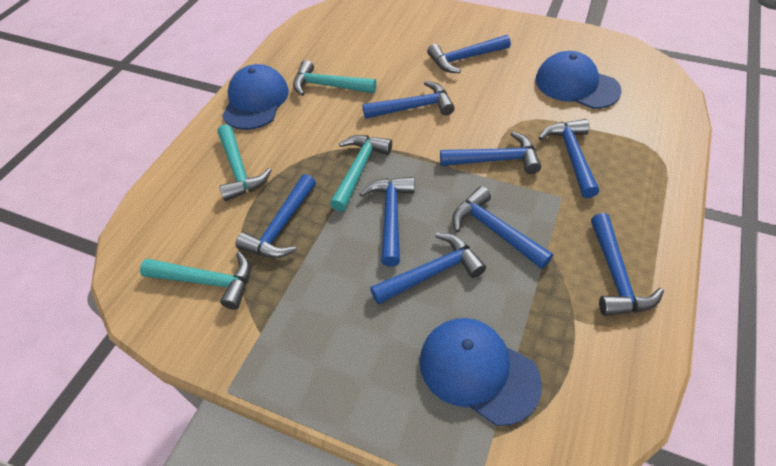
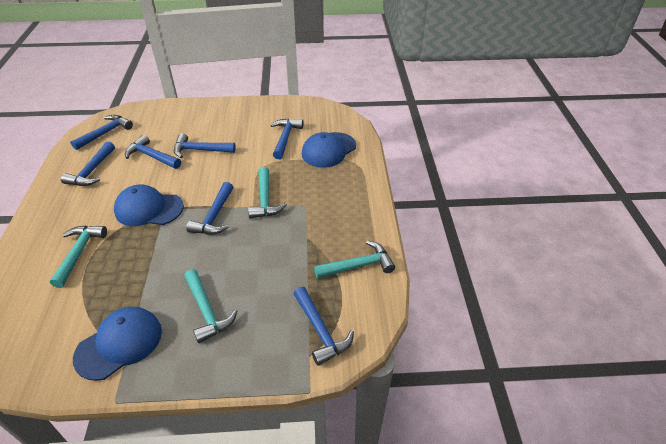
blue hammer: [236,174,316,258] [360,177,415,266] [362,81,455,119] [370,233,486,305] [427,35,511,73] [440,132,541,174] [452,186,553,269] [538,119,599,198] [591,213,664,316] = 9 -> [61,141,115,186] [70,115,133,150] [125,135,181,169] [174,133,236,158] [186,182,233,235] [271,119,304,159] [294,287,354,366] = 7

